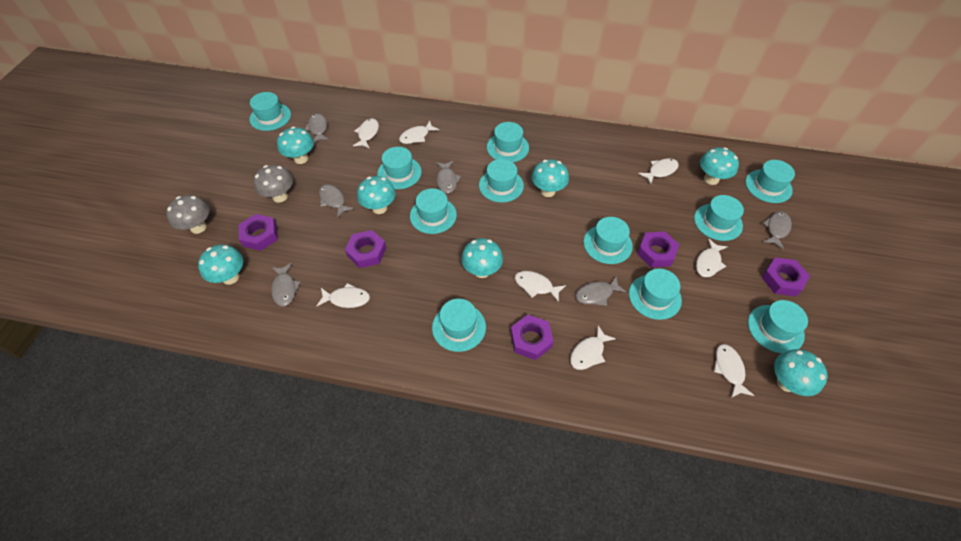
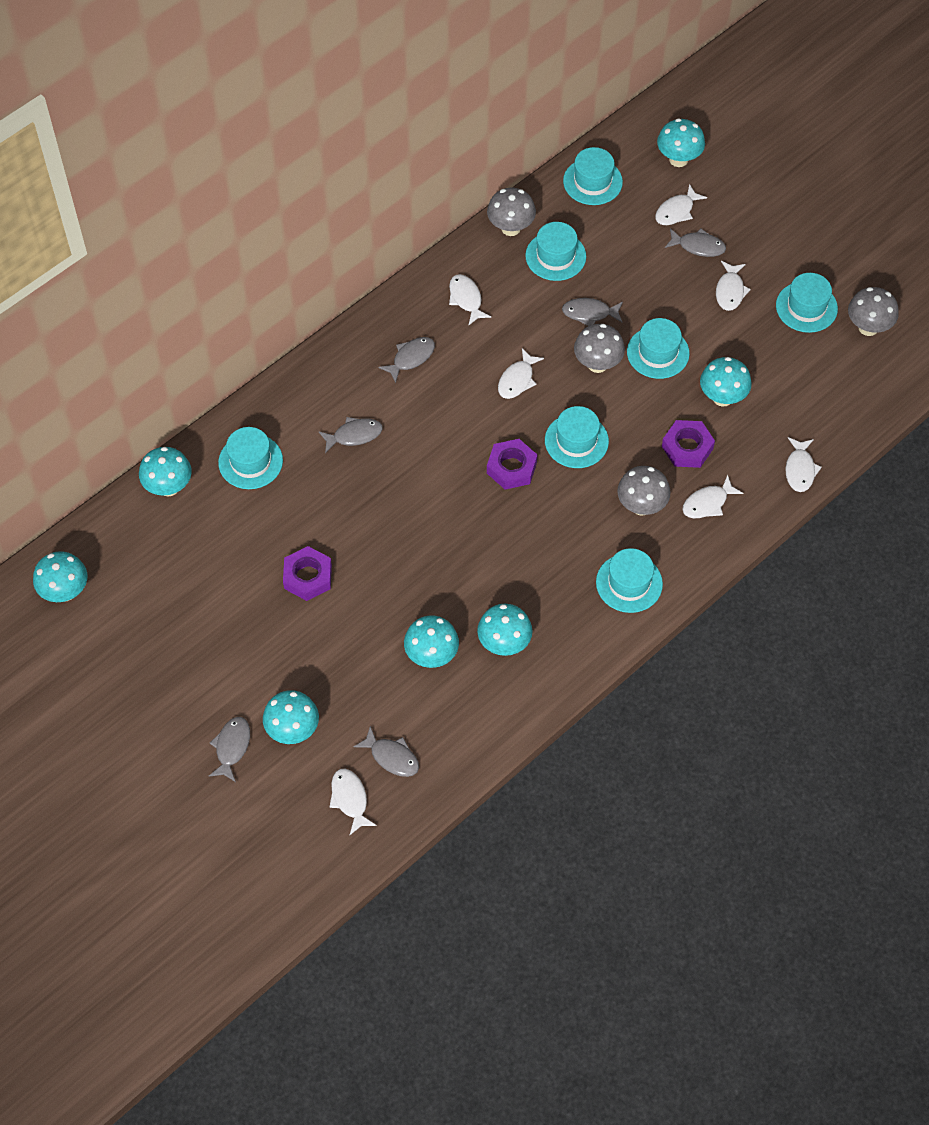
grey mushroom: [166,195,209,234] [254,165,293,203] = 2 -> [487,188,536,236] [574,324,625,373] [617,466,671,515] [848,287,899,336] = 4
purple nut: [239,214,278,251] [345,230,386,268] [510,315,554,360] [637,231,679,268] [761,258,810,296] = 5 -> [283,546,332,601] [487,439,537,490] [662,420,715,468] = 3
turquoise hat: [249,92,291,131] [377,147,422,189] [410,188,457,234] [432,299,486,352] [479,159,524,203] [487,122,529,162] [584,217,633,264] [629,269,682,320] [694,195,744,241] [745,160,795,203] [748,300,808,353] = 11 -> [218,427,283,489] [525,222,586,281] [545,406,609,468] [563,147,623,205] [596,548,663,613] [627,318,690,379] [776,273,838,333] = 7
white fish: [317,283,370,308] [353,118,379,149] [399,121,439,144] [515,271,566,302] [570,326,616,370] [638,158,679,184] [696,238,727,277] [714,344,754,398] = 8 -> [329,769,377,835] [449,274,491,325] [498,348,544,399] [655,184,707,225] [683,475,744,518] [716,261,751,311] [785,437,822,492] = 7

